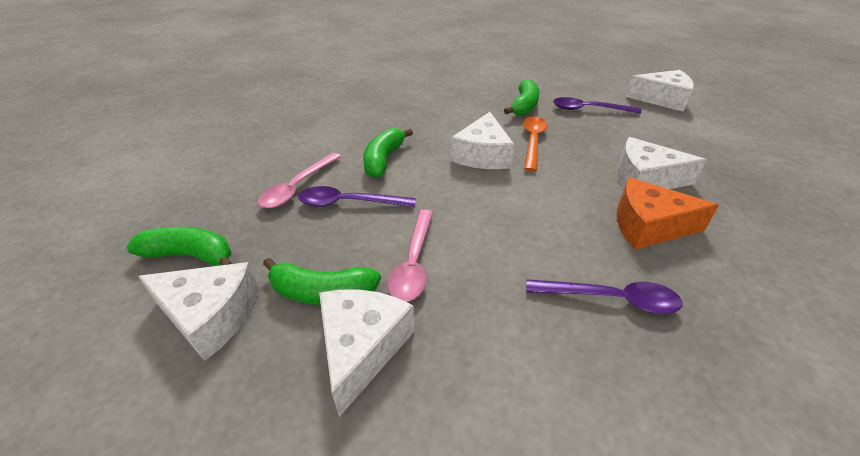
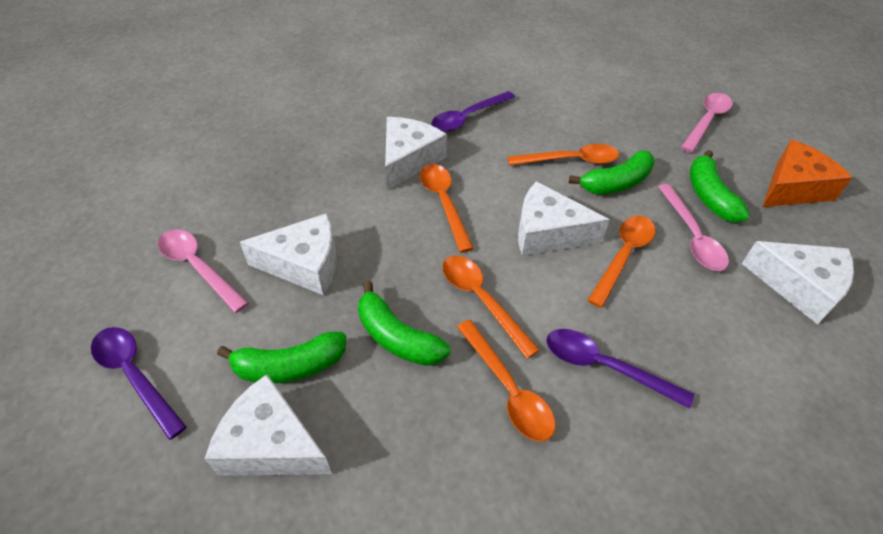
orange spoon: [523,116,548,172] = 1 -> [419,164,474,253] [442,256,540,359] [457,320,555,442] [508,144,619,166] [587,216,655,308] = 5
pink spoon: [258,153,341,208] [387,209,433,302] = 2 -> [158,229,249,313] [658,184,729,271] [681,93,733,153] = 3

